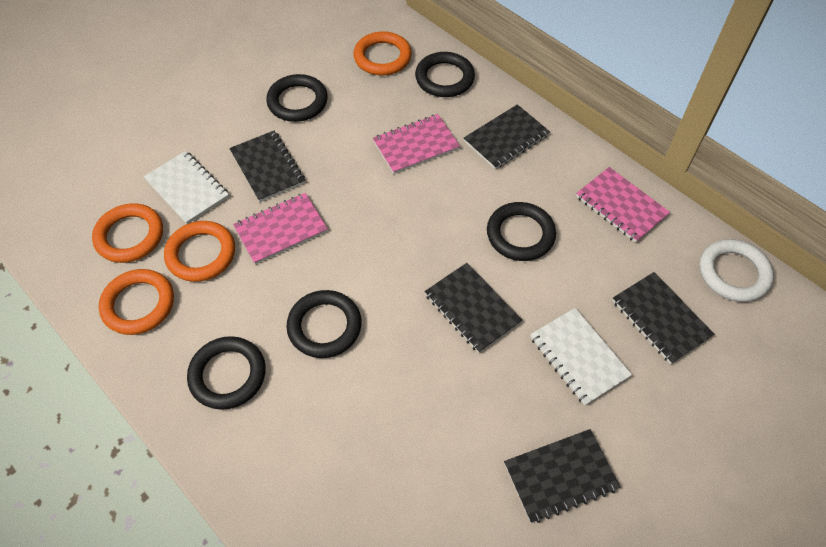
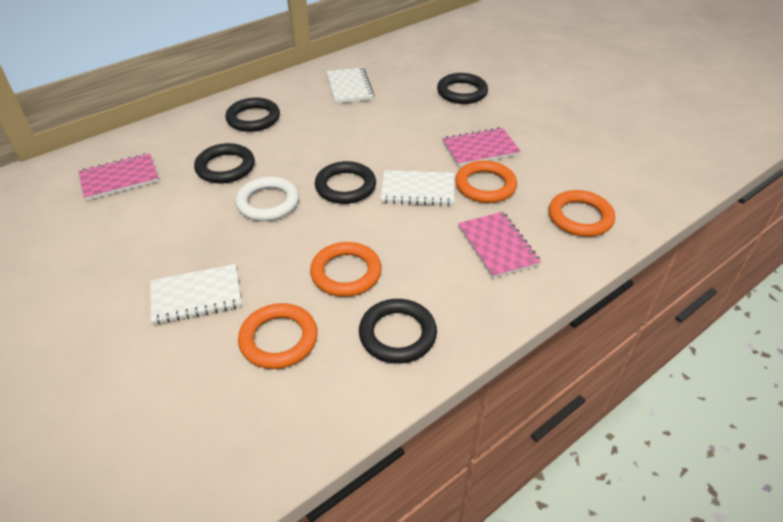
black notebook: [229,131,305,202] [424,263,522,353] [464,104,550,169] [504,429,620,523] [612,272,714,364] = 5 -> none = 0
white notebook: [144,151,229,224] [530,308,632,406] = 2 -> [150,264,242,325] [326,67,374,104] [381,170,454,206] = 3

